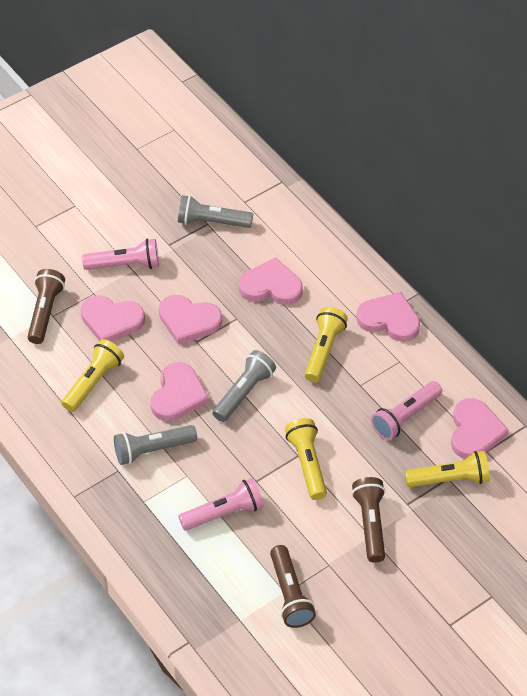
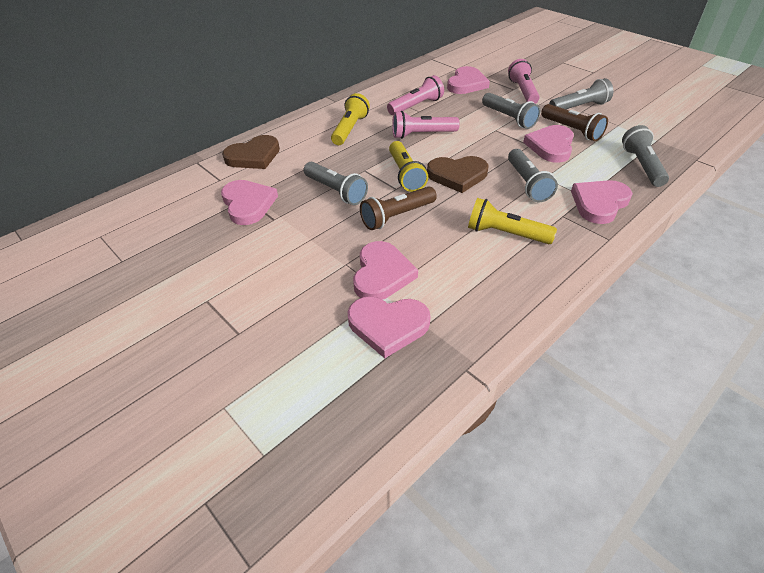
brown flashlight: [27,269,65,344] [270,545,316,628] [352,477,385,563] = 3 -> [360,187,437,230] [541,104,608,141] = 2
brown heart: none = 0 -> [222,135,280,169] [427,156,488,193] = 2
grey flashlight: [114,425,197,465] [178,195,253,228] [213,350,276,422] = 3 -> [304,162,368,205] [482,93,540,129] [508,149,558,202] [549,78,613,109] [622,125,669,187] = 5
yellow flashlight: [62,339,124,412] [285,418,327,500] [304,307,348,382] [405,451,490,487] = 4 -> [331,93,370,145] [389,141,428,192] [468,198,557,244] = 3

